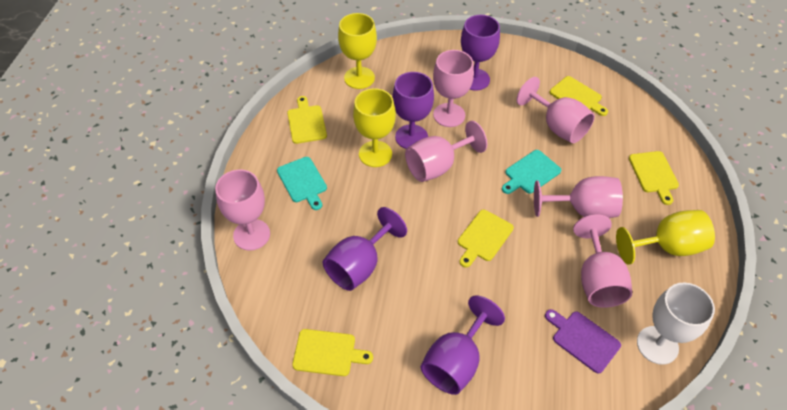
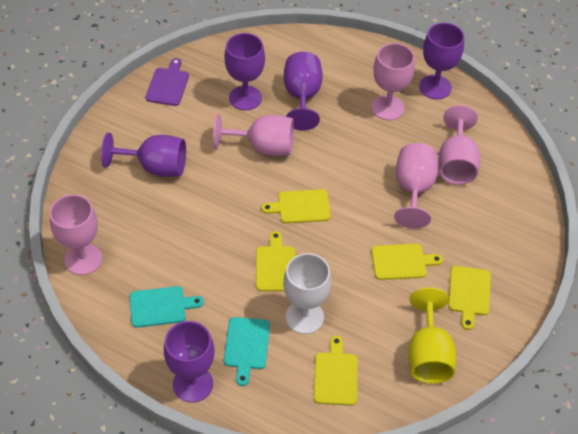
pink goblet: [215,170,270,250] [405,121,487,182] [433,50,474,127] [516,77,595,143] [534,176,623,218] [573,215,632,308] = 6 -> [50,194,102,275] [213,114,294,156] [372,43,415,120] [394,143,438,228] [438,105,480,185] = 5
purple goblet: [323,207,407,291] [392,72,434,149] [420,295,505,395] [461,15,500,91] = 4 -> [101,133,186,177] [164,321,214,403] [224,33,265,110] [284,52,323,130] [419,23,464,99] = 5
yellow goblet: [338,13,377,89] [353,88,396,167] [616,210,715,265] = 3 -> [408,287,456,384] = 1

